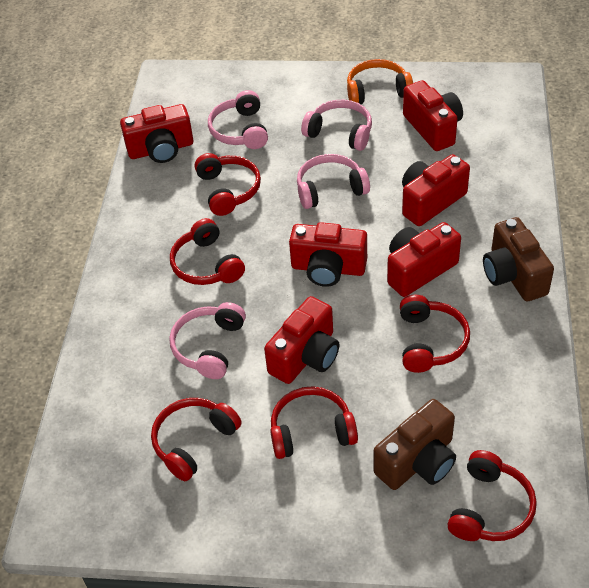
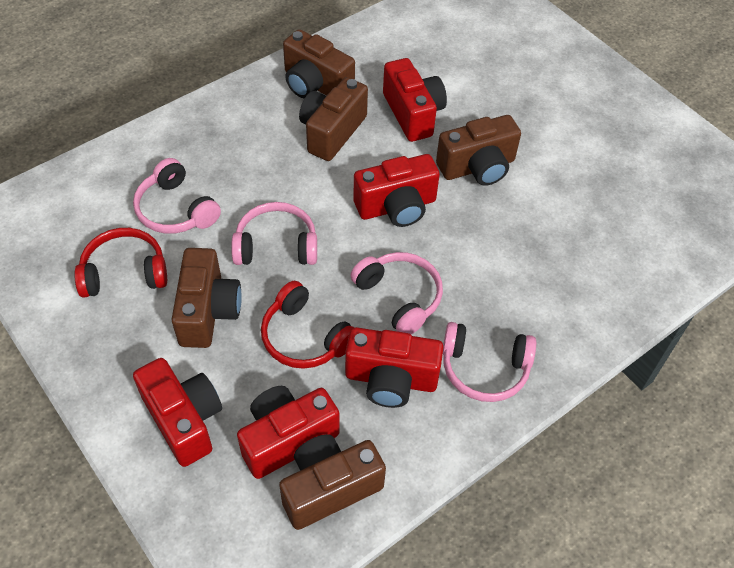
brown camera: [373,399,456,490] [483,217,554,301] = 2 -> [171,248,242,348] [279,434,386,530] [283,29,355,99] [299,77,368,161] [436,115,521,186] = 5
orange headphones: [347,59,413,104] = 1 -> none = 0
red camera: [120,104,193,163] [264,296,339,384] [289,222,367,287] [387,222,461,297] [402,154,470,226] [403,80,463,151] = 6 -> [133,358,222,467] [237,386,340,479] [345,327,444,408] [353,154,440,227] [383,58,447,142] = 5
red headphones: [151,398,242,481] [170,218,245,285] [195,153,261,216] [270,386,358,459] [400,295,470,373] [447,450,537,541] = 6 -> [74,228,167,298] [261,281,354,369] = 2

